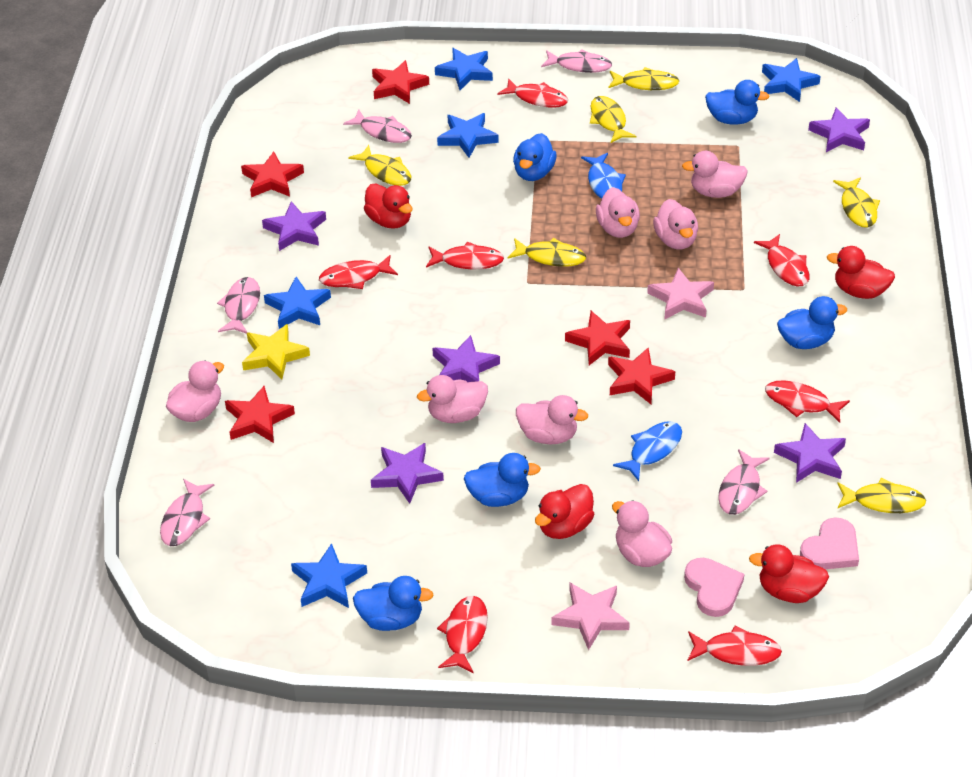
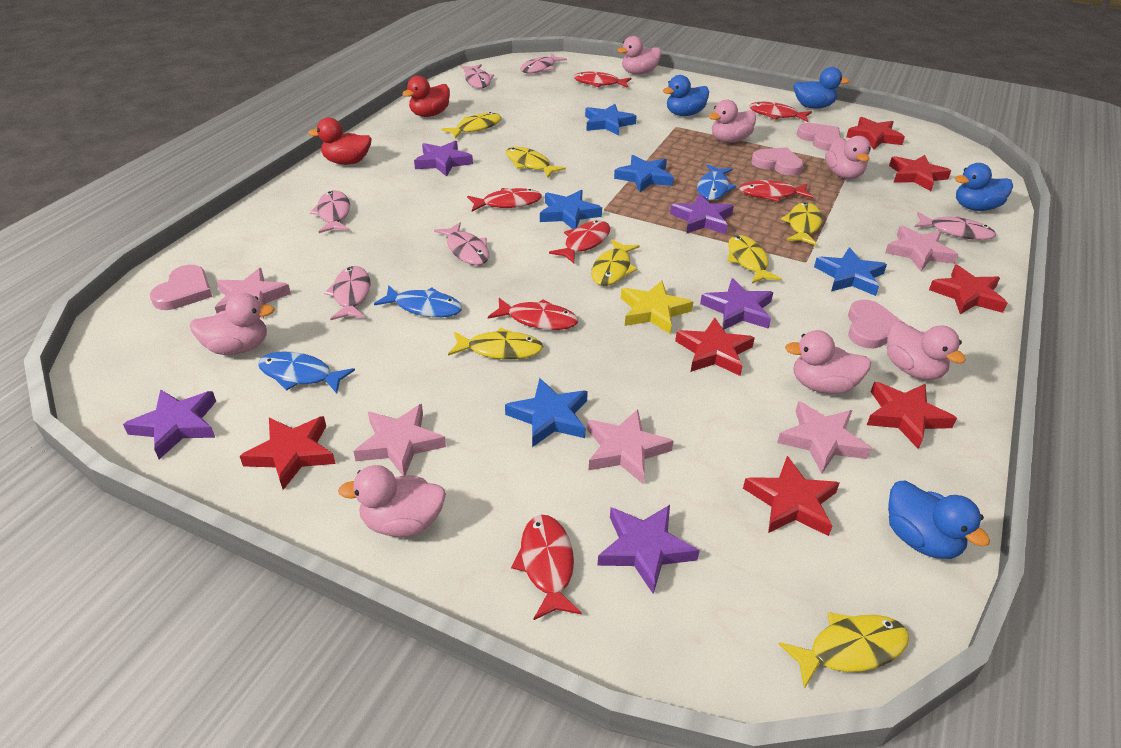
blue duck: [353,576,433,631] [464,453,541,507] [513,133,557,181] [705,80,770,125] [777,296,847,349] = 5 -> [663,75,709,116] [794,67,849,109] [888,481,990,559] [955,163,1013,211] = 4
blue fish: [581,153,626,199] [613,421,682,481] = 2 -> [258,352,355,394] [374,285,462,317] [697,164,736,200] = 3
pink fish: [160,479,215,546] [217,277,260,334] [343,109,412,143] [541,49,612,73] [718,449,770,515] = 5 -> [310,190,350,233] [324,266,370,320] [434,222,489,265] [461,64,494,88] [520,53,567,74] [914,212,996,240] = 6
pink heart: [684,558,744,617] [800,517,859,569] = 2 -> [150,265,212,310] [751,147,804,176] [797,123,841,151] [848,300,901,348] = 4
pink star: [551,583,630,651] [647,268,714,320] = 2 -> [215,268,291,319] [353,404,446,476] [587,410,673,484] [777,401,871,474] [885,226,958,271] = 5
red duck: [364,184,413,229] [535,484,594,539] [749,544,829,603] [827,246,895,299] = 4 -> [308,118,372,165] [402,76,450,117] = 2
red star: [225,386,295,443] [241,151,304,197] [372,60,429,104] [565,311,630,365] [608,348,675,404] = 5 -> [240,416,335,490] [675,318,755,376] [743,456,840,536] [846,117,905,149] [867,382,957,449] [889,155,951,191] [929,265,1007,314] = 7
yellow fish: [348,145,411,186] [508,238,586,267] [590,96,636,143] [608,67,679,90] [833,177,880,228] [837,478,926,513] = 6 -> [441,112,501,139] [448,327,543,359] [506,147,566,178] [591,239,640,286] [727,235,782,284] [779,612,909,689] [781,202,822,246] = 7

